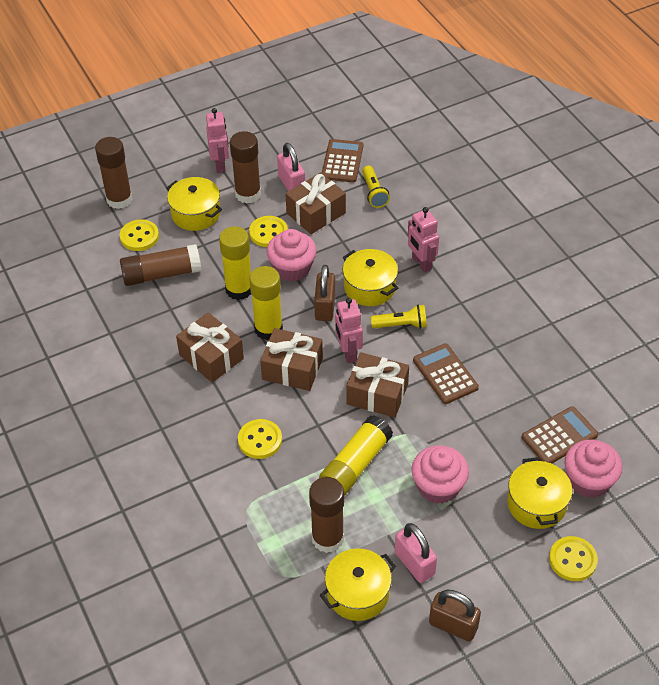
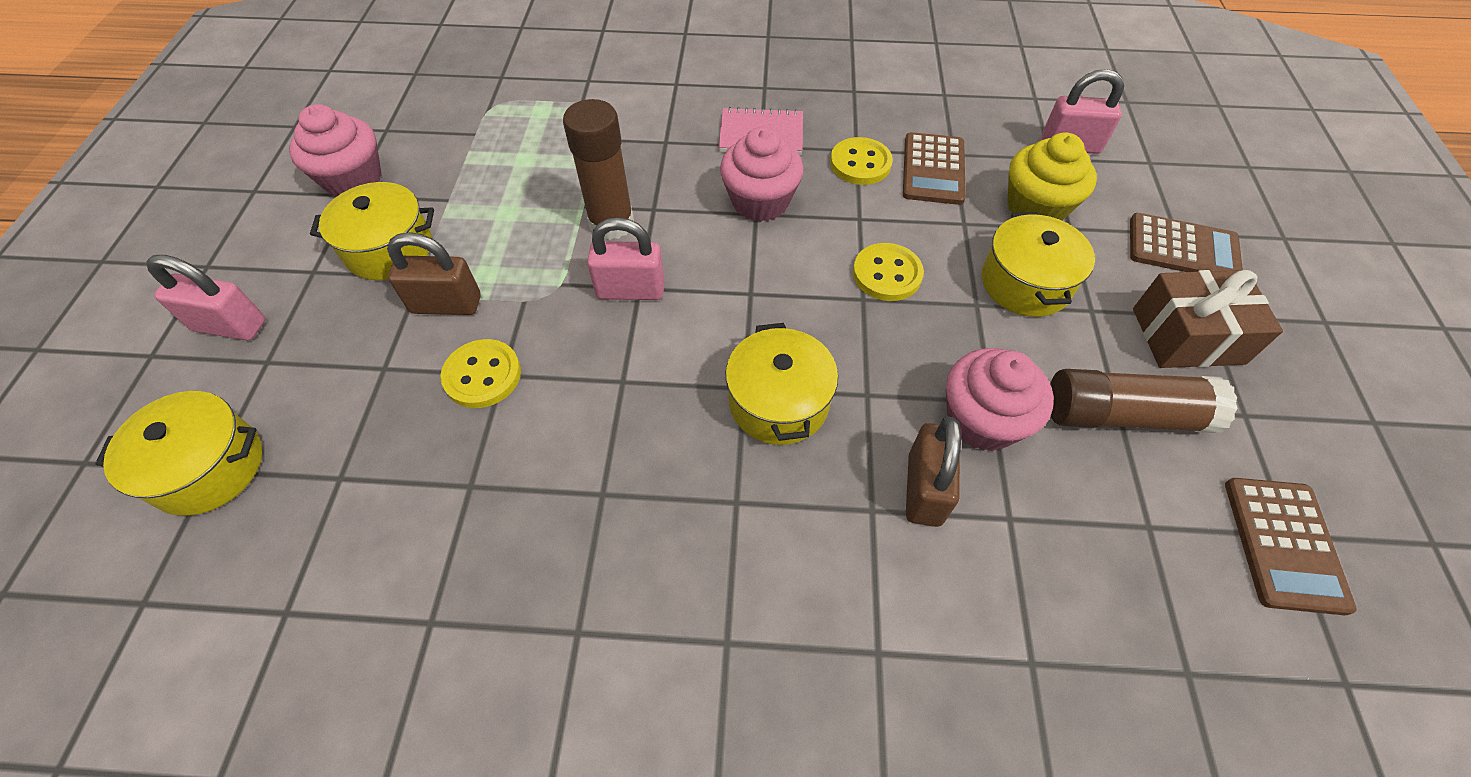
brown gift: [176,312,244,383] [260,328,323,391] [286,172,346,234] [346,352,409,418] = 4 -> [1133,270,1283,368] = 1
brown glue stick: [95,137,133,209] [120,244,202,286] [230,131,261,203] [309,477,344,553] = 4 -> [563,99,634,240] [1050,369,1238,433] = 2
pink notebook: none = 0 -> [719,107,803,155] = 1
pink padlock: [277,143,305,191] [395,523,437,583] = 2 -> [146,255,266,340] [587,217,665,300] [1042,69,1124,154] = 3
pink robot: [206,108,229,173] [335,298,363,363] [408,207,439,273] = 3 -> none = 0
yellow button: [120,219,159,251] [238,419,282,459] [249,216,288,247] [549,536,598,581] = 4 -> [441,339,521,408] [830,137,893,185] [853,243,924,301] = 3
yellow cupcake: none = 0 -> [1007,133,1097,220] = 1
yellow flashlight: [362,166,390,208] [371,304,427,329] = 2 -> none = 0
yellow glue stick: [219,226,251,300] [249,266,283,340] [319,415,393,496] = 3 -> none = 0

